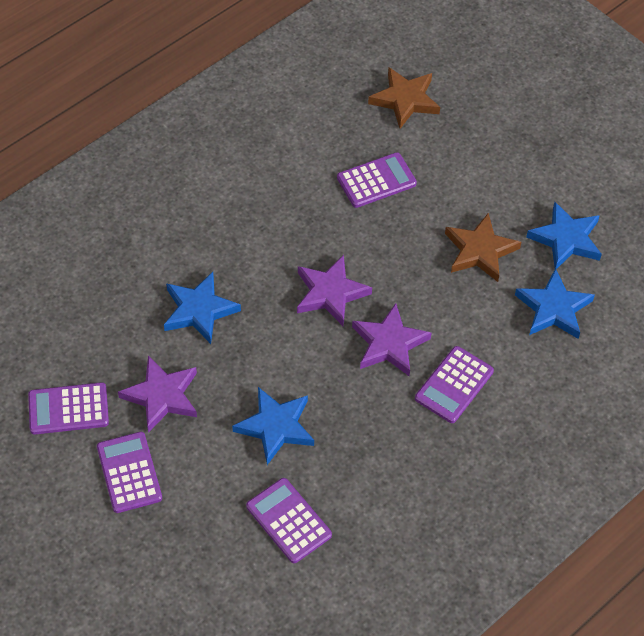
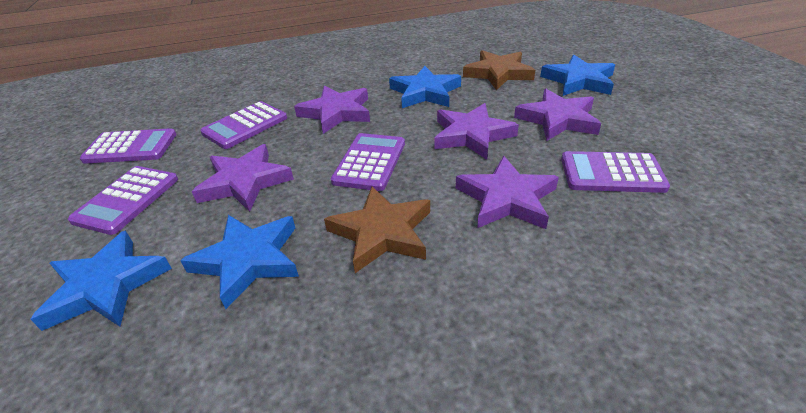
purple star: [118,356,197,433] [297,255,372,326] [352,303,431,376] = 3 -> [192,144,294,212] [294,86,370,134] [434,103,519,160] [456,156,559,229] [514,89,601,141] = 5

